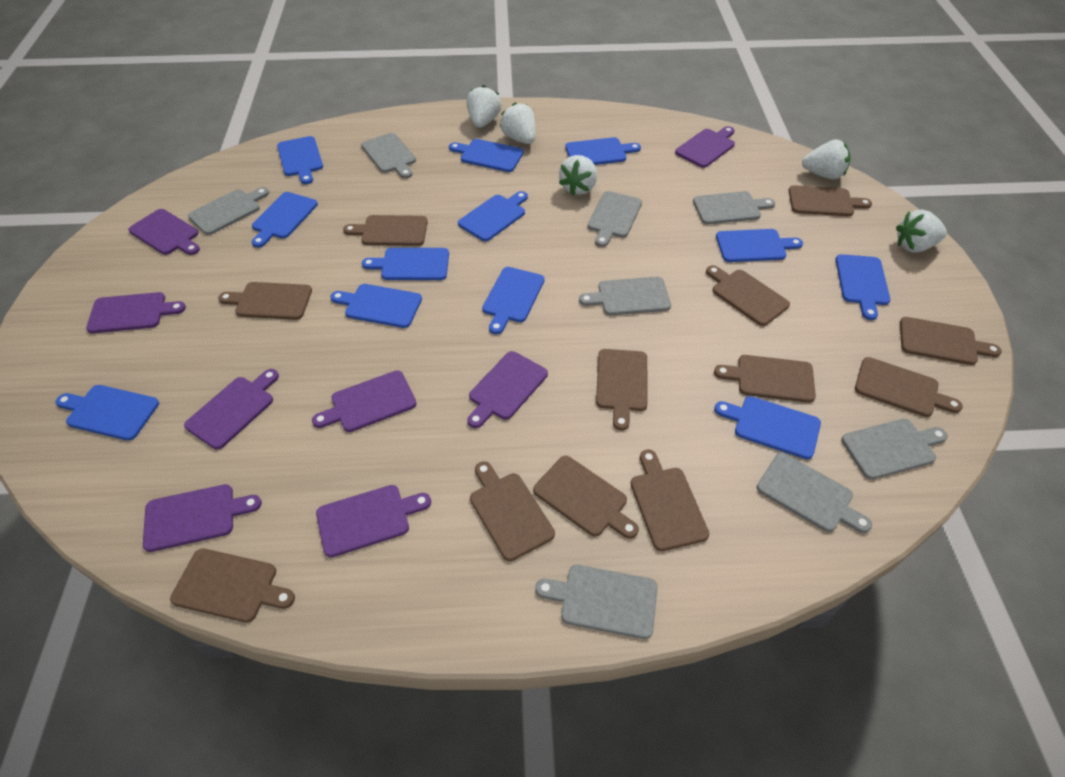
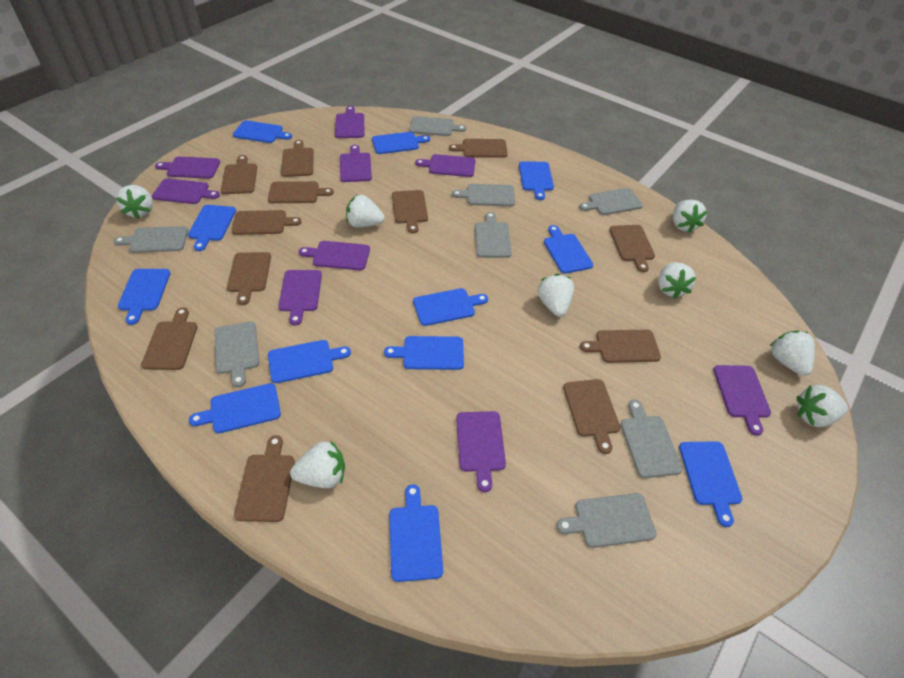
purple cutting board: [86,292,186,333] [128,209,200,255] [143,484,262,552] [184,369,279,449] [312,370,416,432] [316,485,431,558] [467,351,548,428] [675,126,735,168] = 8 -> [152,178,220,204] [155,156,220,179] [278,270,322,325] [299,241,370,270] [335,106,364,138] [340,145,372,182] [415,154,476,177] [456,411,506,492] [713,365,771,436] = 9
white strawberry: [467,85,501,128] [500,102,536,144] [559,155,597,196] [802,139,851,179] [896,210,947,252] = 5 -> [116,185,153,219] [290,440,345,488] [346,195,385,228] [538,274,574,317] [658,262,696,299] [673,200,707,233] [770,330,815,376] [796,385,848,427] = 8

